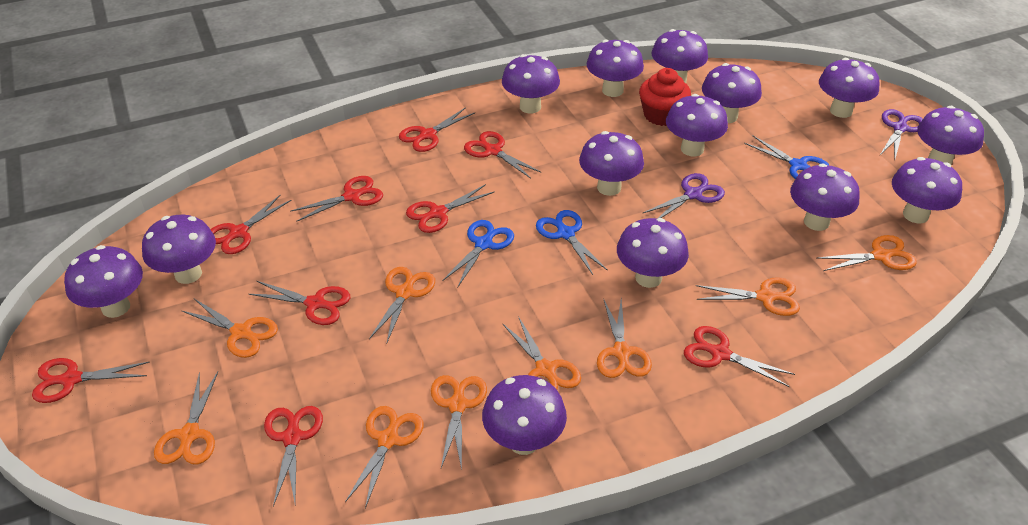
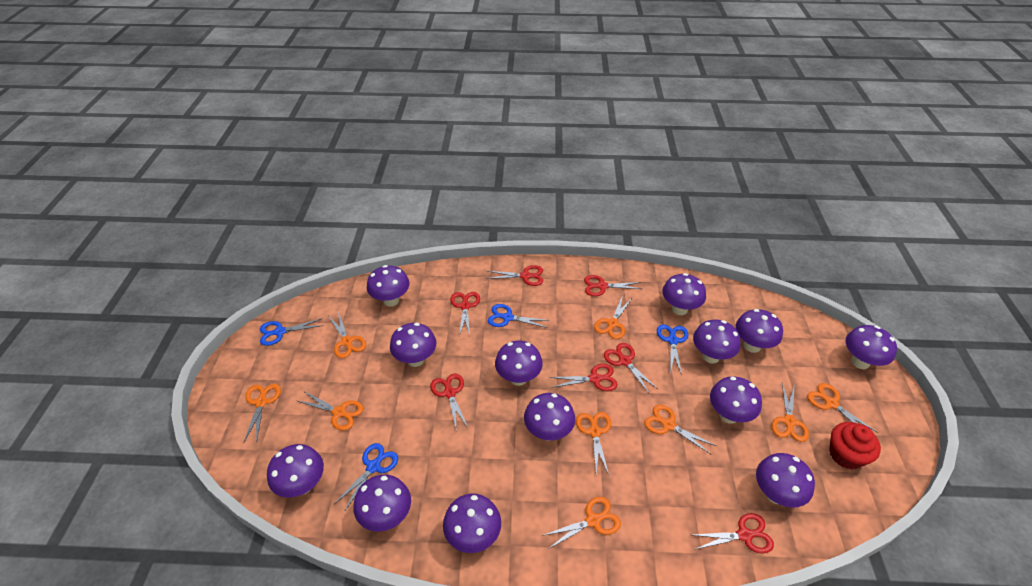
blue scissors: [443,220,514,287] [536,210,608,275] [744,136,830,179] = 3 -> [260,318,323,346] [334,443,398,512] [488,304,550,328] [657,324,688,375] = 4
purple mushroom: [64,245,143,318] [142,215,216,284] [482,375,567,455] [502,54,560,113] [579,131,644,196] [586,39,644,97] [617,218,689,288] [651,29,708,83] [666,94,728,156] [702,63,762,123] [790,163,860,231] [819,58,879,118] [892,157,962,223] [917,106,984,165] = 14 -> [267,444,324,498] [354,474,411,532] [367,265,410,307] [390,323,436,367] [443,494,501,553] [495,341,543,386] [524,393,575,441] [662,273,706,315] [693,320,741,364] [710,376,762,424] [736,309,783,353] [756,453,815,508] [846,325,897,369] = 13
purple scissors: [642,173,725,219] [880,109,923,158] = 2 -> none = 0
red scissors: [32,358,150,403] [210,195,292,254] [248,281,350,325] [264,406,323,507] [290,176,383,222] [399,107,475,152] [406,184,495,233] [464,131,542,179] [684,326,795,387] = 9 -> [430,374,468,432] [450,292,480,336] [487,265,543,286] [550,364,618,391] [584,275,641,296] [604,343,658,393] [693,513,774,553] = 7

